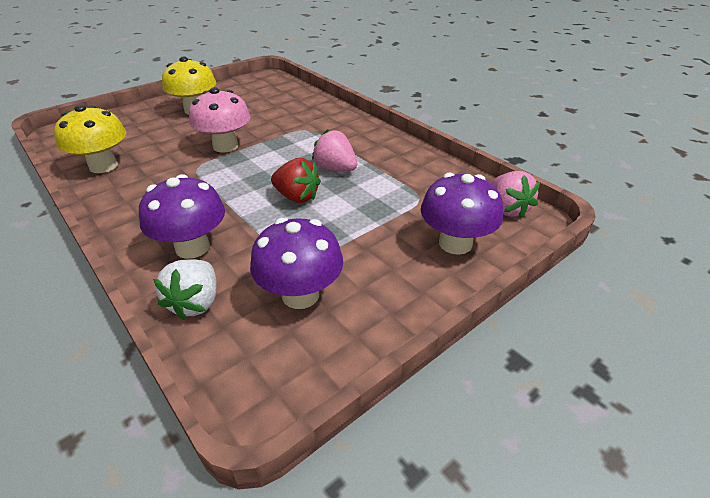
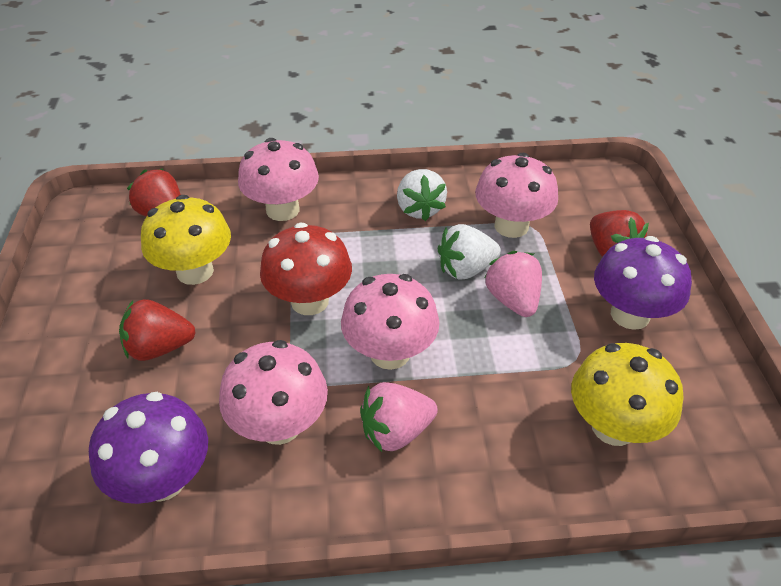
pink mushroom: [189,87,251,153] = 1 -> [219,340,328,445] [238,138,319,221] [341,274,439,370] [475,153,558,238] = 4
purple mushroom: [139,174,225,259] [250,218,343,309] [421,173,503,255] = 3 -> [89,392,208,504] [594,236,692,330] = 2
red mushroom: none = 0 -> [260,222,352,315] = 1
red strawberry: [271,158,321,203] = 1 -> [119,299,196,361] [127,168,181,217] [590,210,649,257] = 3
white strawberry: [153,259,217,320] = 1 -> [397,169,447,221] [438,224,501,280] = 2

